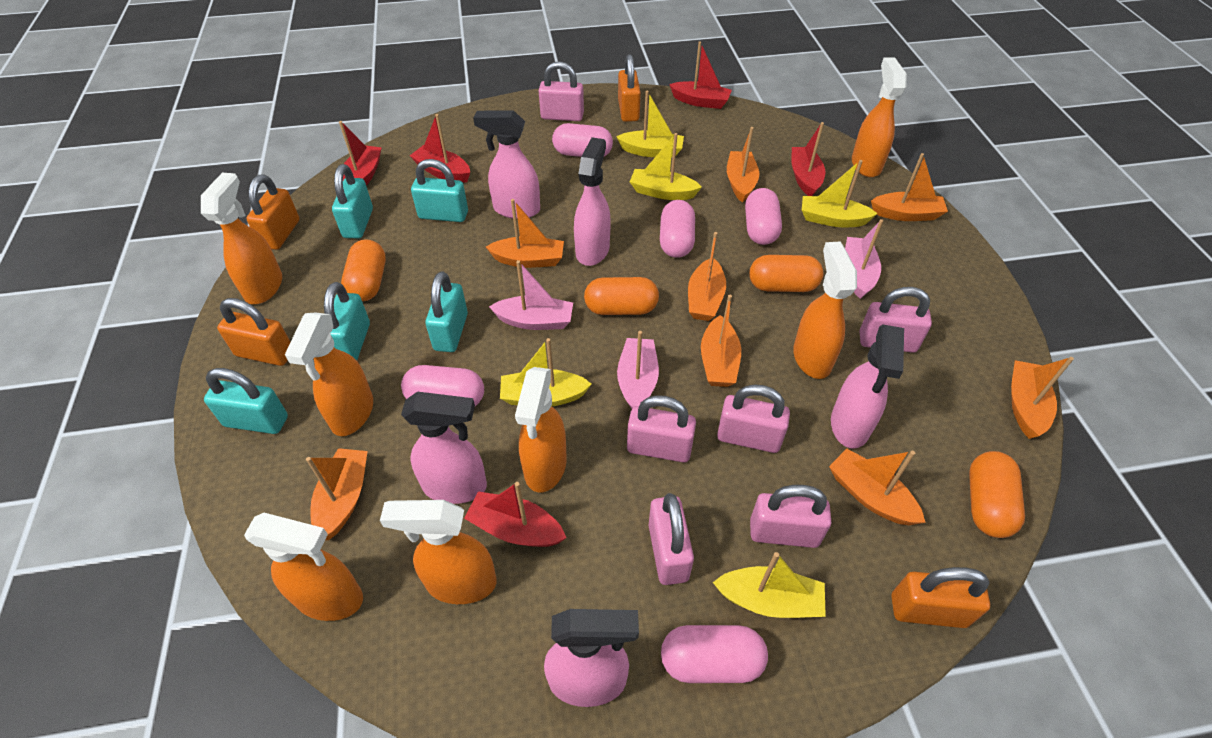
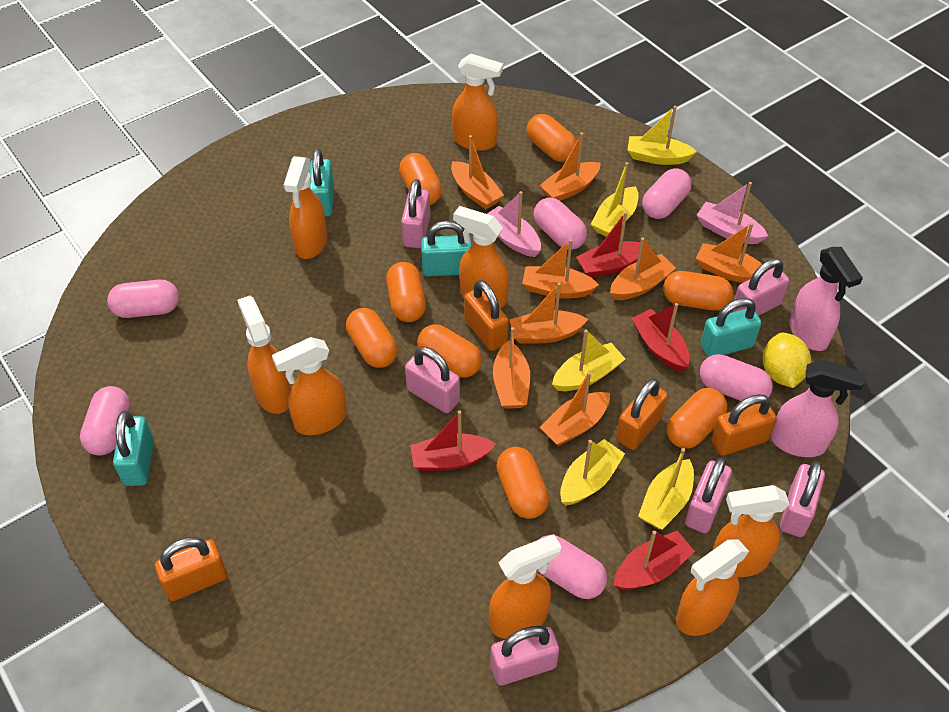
orange capsule: [341,239,386,301] [584,277,659,315] [749,255,823,292] [969,451,1025,538] = 4 -> [346,308,398,368] [386,262,426,322] [399,153,442,205] [417,325,482,378] [496,447,549,519] [527,114,576,162] [663,271,733,311] [667,388,727,449] = 8
orange spray bottle: [201,173,282,304] [244,513,363,621] [285,313,373,436] [380,500,497,604] [515,367,567,492] [793,242,857,379] [852,57,907,177] = 7 -> [237,296,291,414] [272,337,347,435] [284,156,327,259] [452,53,503,151] [453,206,509,308] [489,534,562,639] [676,539,749,636] [713,485,790,577] = 8
pink boat: [489,260,573,330] [617,331,659,409] [845,219,883,299] = 3 -> [487,191,541,257] [697,182,768,244] = 2
pink capsule: [401,365,484,406] [552,123,613,157] [660,200,695,258] [661,625,768,683] [745,188,782,245] = 5 -> [80,386,130,455] [107,280,179,318] [533,197,587,250] [537,535,607,599] [642,168,691,219] [700,354,773,401] = 6
pink spray bottle: [401,392,487,504] [473,110,540,219] [544,609,639,707] [574,137,611,266] [831,324,904,449] = 5 -> [771,360,866,457] [789,247,863,351] = 2
red boat: [339,121,382,185] [410,114,470,183] [464,482,566,547] [669,41,732,109] [791,122,825,196] = 5 -> [410,411,496,471] [576,212,640,278] [614,531,695,590] [632,303,690,372] = 4
turquoise padlock: [204,368,288,434] [324,282,370,360] [332,164,373,238] [411,159,468,222] [425,271,468,352] = 5 -> [113,411,154,486] [309,149,334,217] [421,221,472,277] [700,298,762,357] = 4
yellow lemon: none = 0 -> [763,333,811,388] = 1

